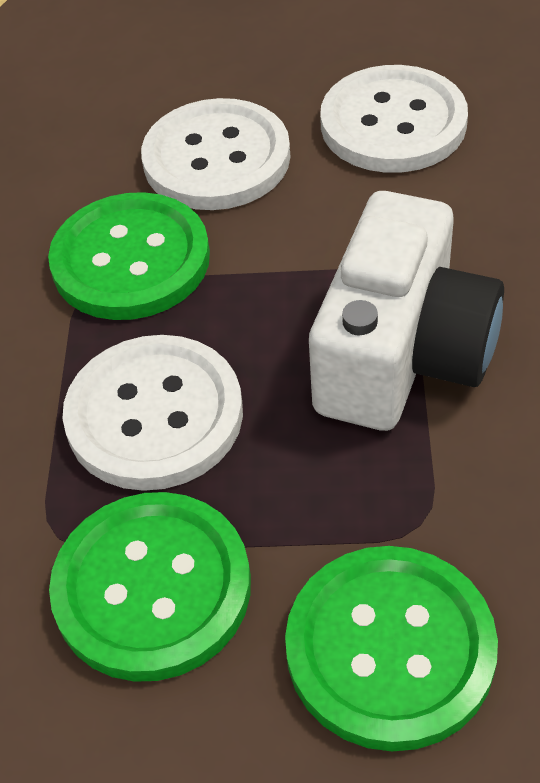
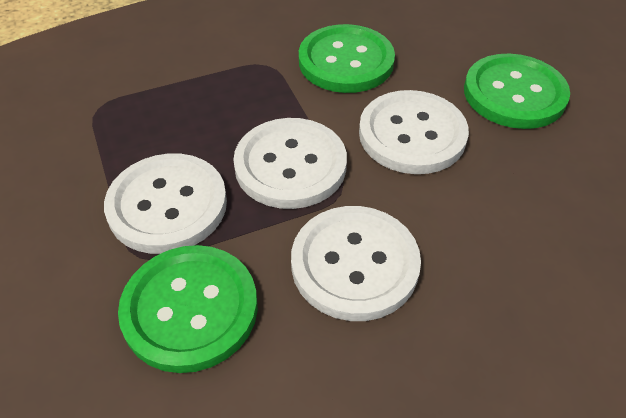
white button: [62,335,243,491] [141,98,290,210] [320,65,468,173] = 3 -> [104,153,227,254] [233,118,347,209] [291,206,421,321] [359,90,469,174] = 4
white camera: [309,191,504,431] = 1 -> none = 0

